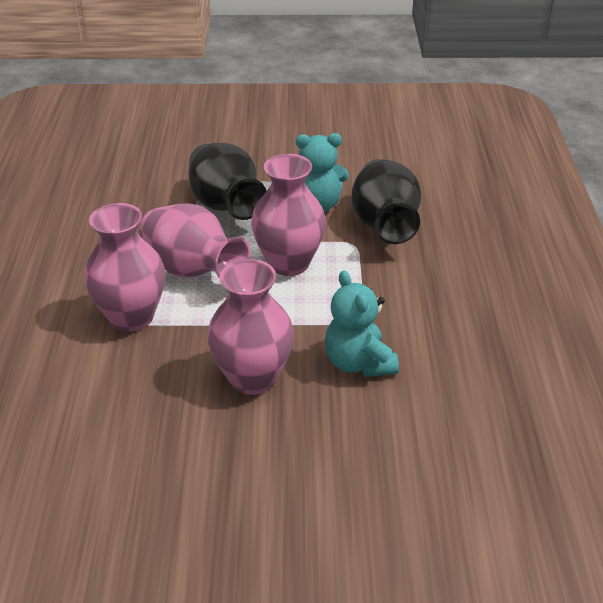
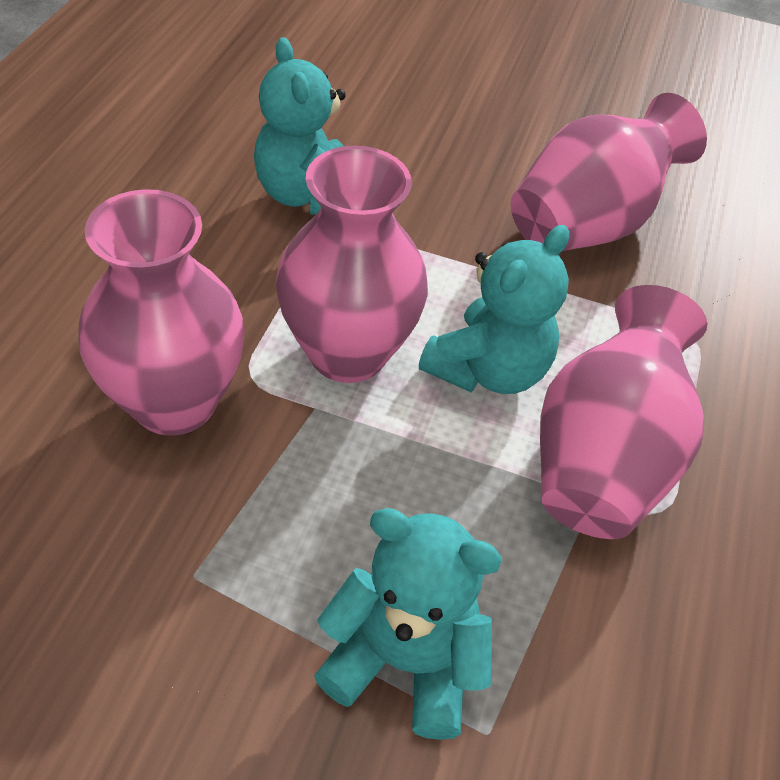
black vase: [189,143,266,220] [352,159,421,244] = 2 -> none = 0
turquoise teddy bear: [296,133,349,212] [325,271,399,377] = 2 -> [254,37,346,215] [314,508,502,740] [419,225,570,394] = 3

